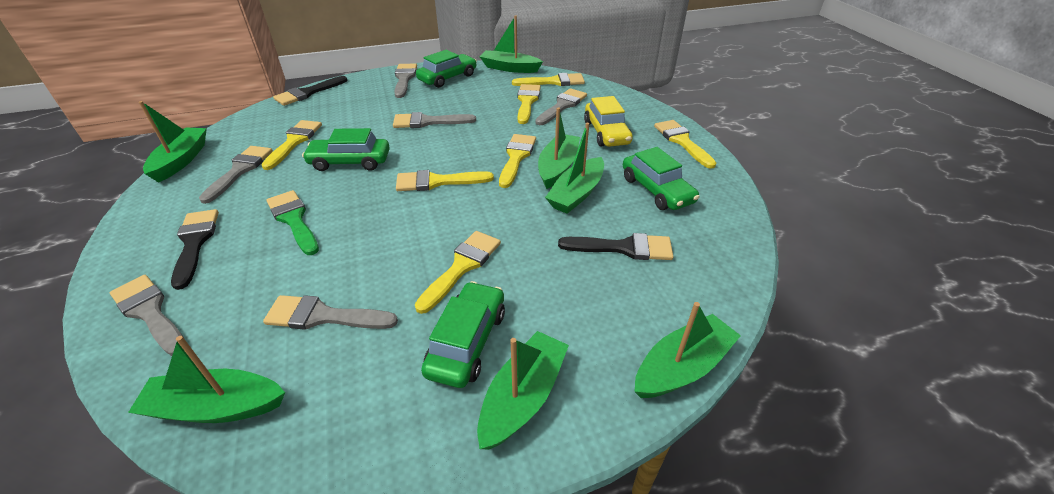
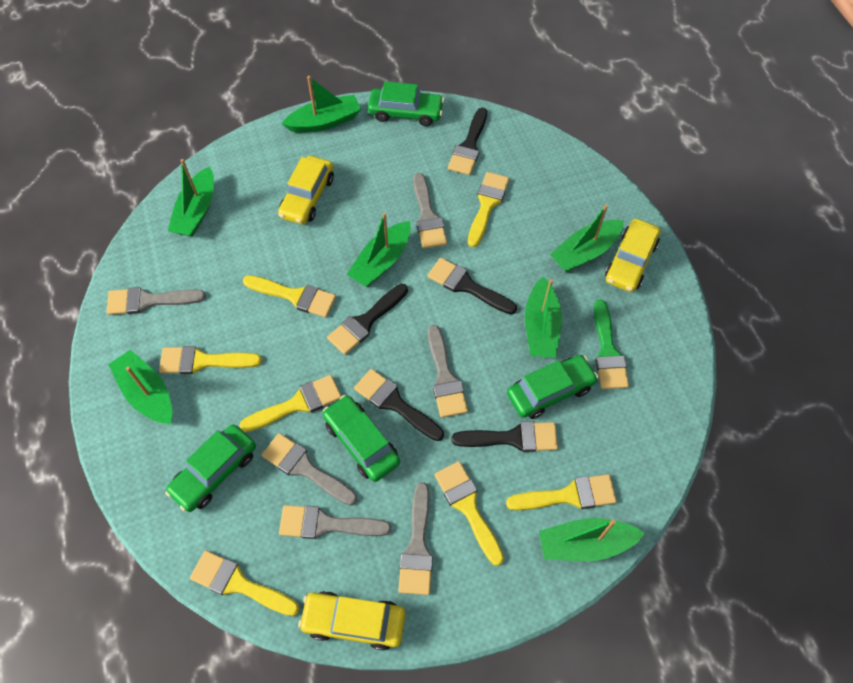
black brush: [171,209,219,290] [273,76,347,106] [558,233,674,260] = 3 -> [327,284,408,355] [354,369,444,441] [427,258,517,314] [448,108,487,175] [451,422,558,452] = 5
yellow car: [584,96,633,147] = 1 -> [278,156,334,224] [298,591,406,651] [605,219,661,292] = 3

